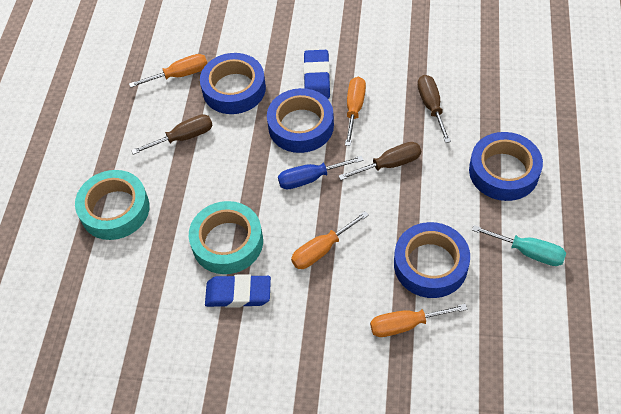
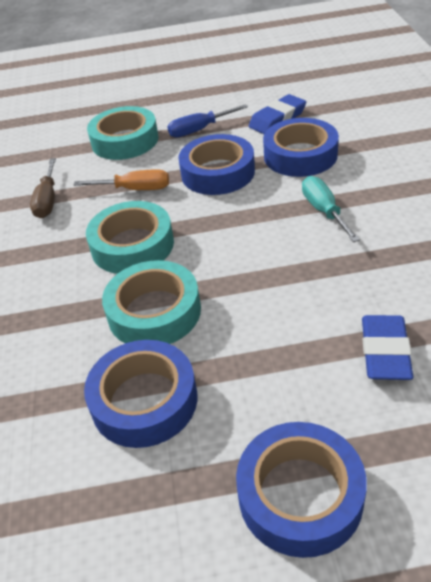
brown screwdriver: [131,114,213,155] [339,142,421,180] [418,75,451,143] = 3 -> [30,158,56,218] = 1
orange screwdriver: [129,54,207,88] [291,211,369,269] [345,77,366,146] [370,304,467,337] = 4 -> [74,169,169,190] = 1
turquoise tape: [75,170,150,240] [189,201,263,274] = 2 -> [86,201,174,274] [87,106,158,160] [102,260,201,344] = 3

